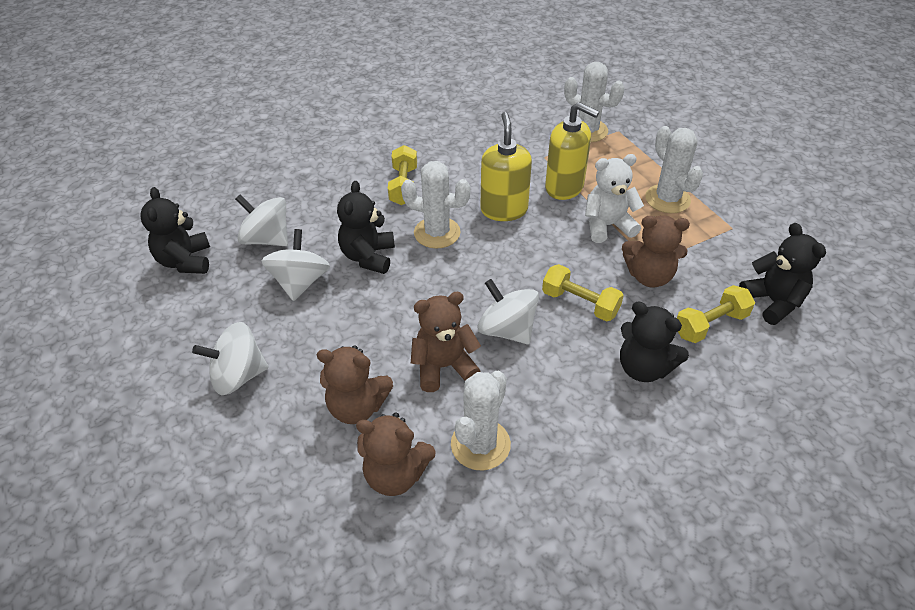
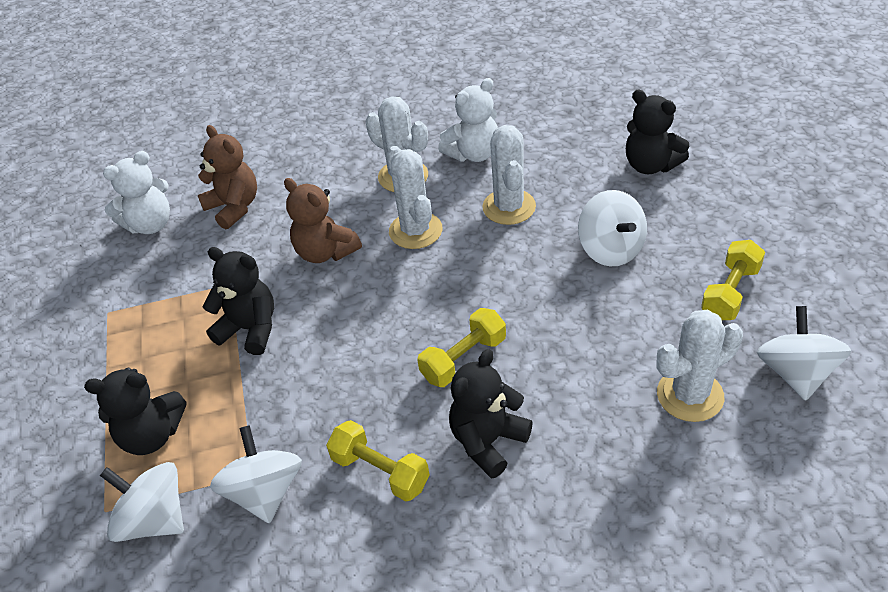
brown teddy bear: [317,345,393,424] [356,412,436,496] [411,292,481,392] [622,215,690,288] = 4 -> [198,125,257,229] [284,178,362,263] = 2
white teddy bear: [585,154,644,243] = 1 -> [103,151,170,234] [438,78,498,162] = 2
yellow soap dispenser: [480,112,532,221] [545,102,599,200] = 2 -> none = 0

